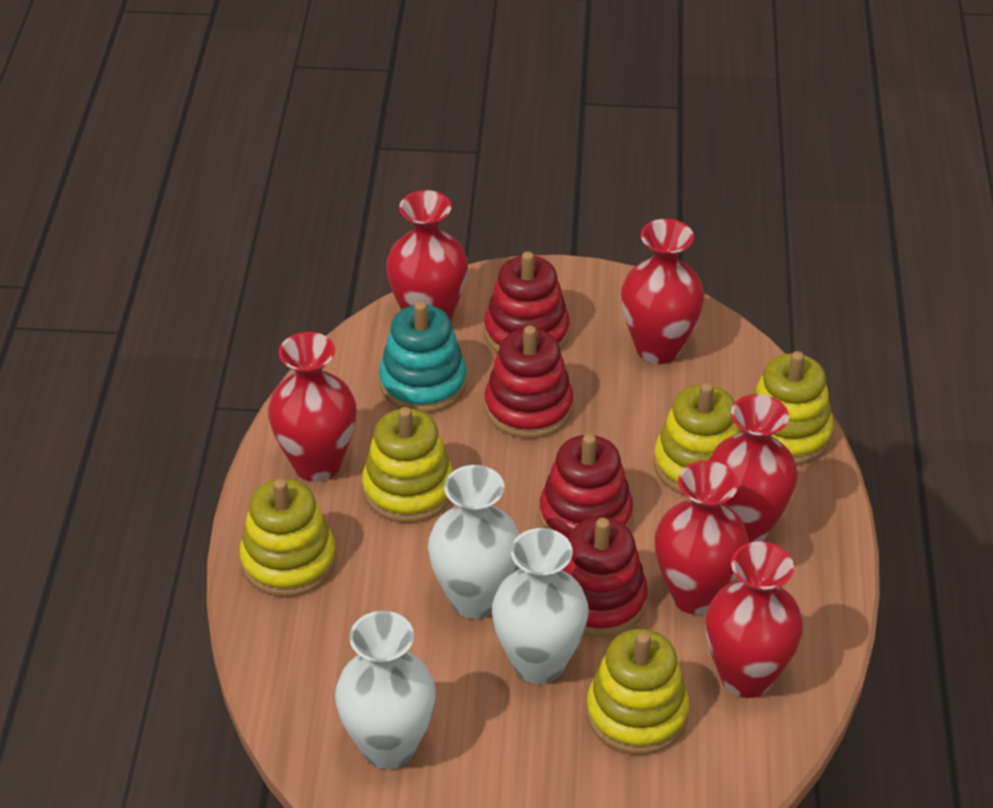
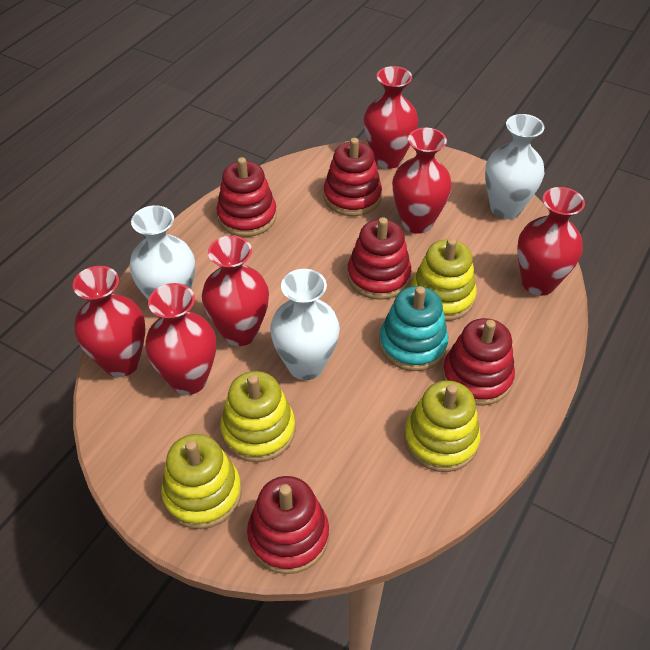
red stacking toy: [484,251,570,353] [485,326,573,438] [539,434,633,539] [562,517,648,637] = 4 -> [216,157,277,237] [247,476,329,574] [323,138,382,216] [347,217,411,300] [442,318,515,406] = 5
yellow stacking toy: [239,479,336,597] [362,407,454,523] [587,629,689,755] [654,383,741,495] [742,351,834,465] = 5 -> [161,434,242,529] [220,371,296,462] [404,380,481,472] [411,238,477,321] = 4

